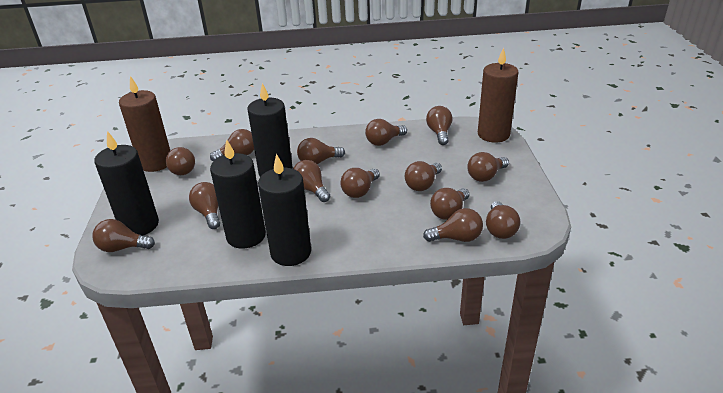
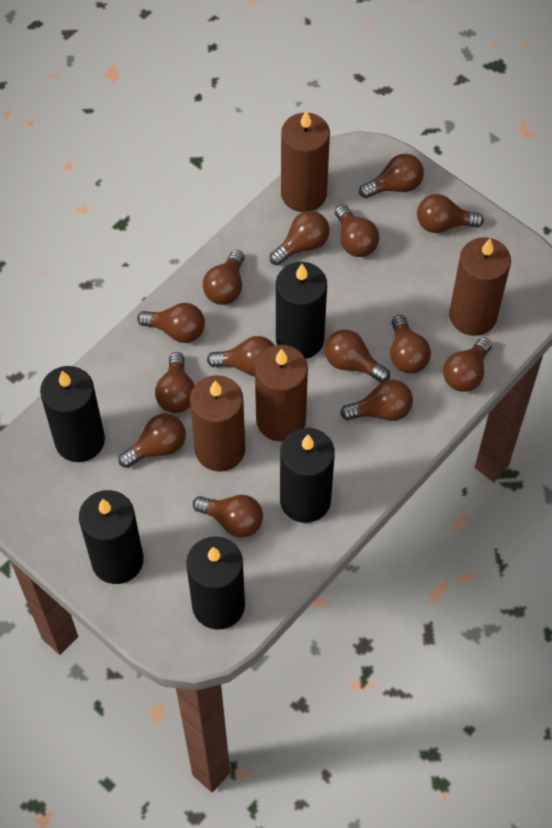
black candle: [94,131,159,236] [210,139,266,249] [247,83,293,177] [258,154,311,266] = 4 -> [40,366,105,462] [79,490,143,584] [186,536,245,630] [276,262,327,359] [280,428,335,523] = 5
brown candle: [119,76,170,172] [478,47,518,142] = 2 -> [190,375,245,472] [255,345,308,441] [281,110,330,212] [449,237,511,336] = 4

